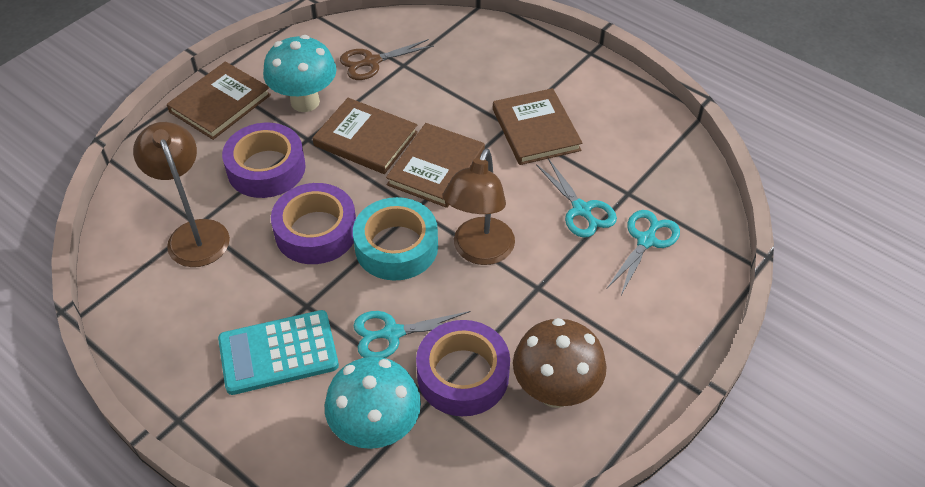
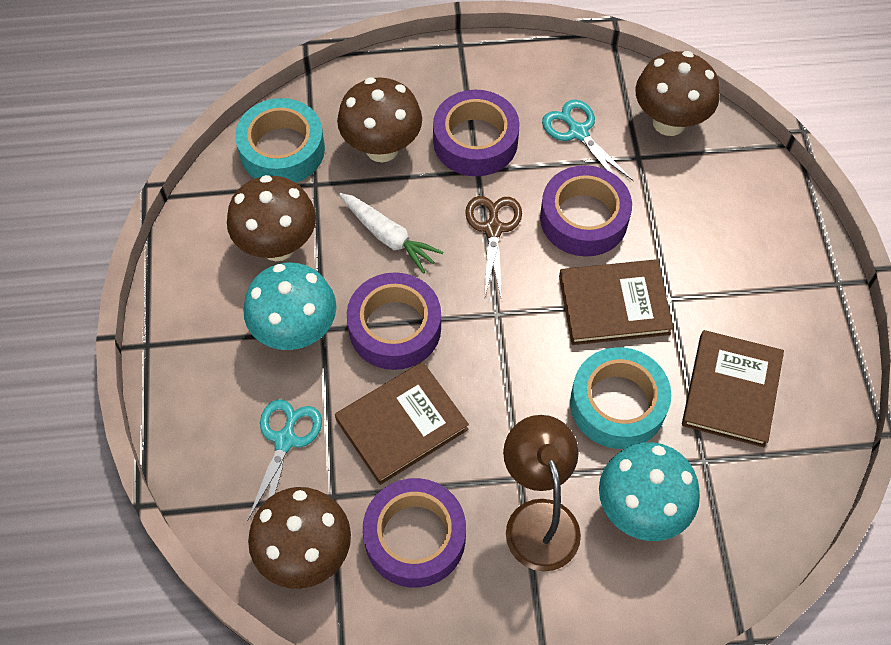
brown book: [167,62,271,140] [313,98,418,174] [386,123,485,208] [493,88,582,165] = 4 -> [335,362,469,485] [559,259,673,345] [682,330,784,447] = 3
brown lamp: [133,122,230,267] [443,149,515,265] = 2 -> [503,415,581,572] = 1
brown mushroom: [513,318,606,408] = 1 -> [227,175,316,261] [248,487,351,589] [337,77,422,162] [636,51,720,136] = 4
purple tape: [222,123,306,198] [271,183,356,264] [416,320,510,416] = 3 -> [347,272,441,370] [363,478,466,588] [433,90,519,176] [540,165,632,257] = 4
turquoise calculator: [218,310,339,395] = 1 -> none = 0
turquoise scissors: [353,311,471,358] [536,158,617,238] [607,210,680,295] = 3 -> [247,399,322,521] [542,100,634,181] = 2
turquoise tape: [353,197,438,281] = 1 -> [235,98,325,183] [570,347,671,449] = 2
white carrot: none = 0 -> [339,193,443,274] = 1

